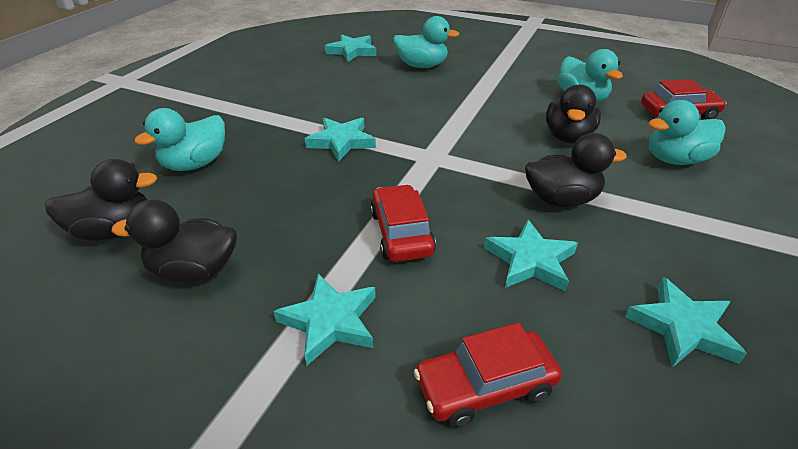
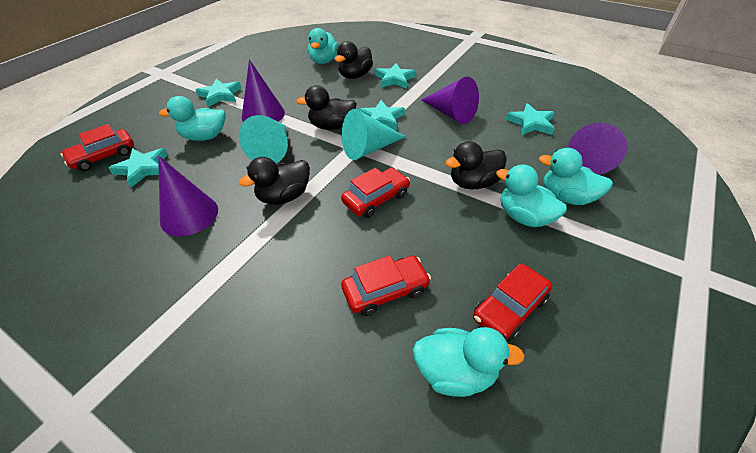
purple cone: none = 0 -> [158,156,218,236] [242,59,285,122] [421,77,479,124] [568,123,627,174] = 4
red car: [370,184,436,262] [414,323,562,428] [641,79,726,119] = 3 -> [60,124,134,171] [341,168,410,218] [341,256,431,316] [473,264,552,341] = 4
turquoise cone: none = 0 -> [239,115,288,163] [342,109,406,160] = 2
turquoise duck: [134,108,225,171] [393,16,459,68] [558,49,623,102] [648,100,726,165] = 4 -> [159,96,225,141] [308,28,339,64] [413,327,525,397] [496,164,567,227] [539,148,613,205] = 5

